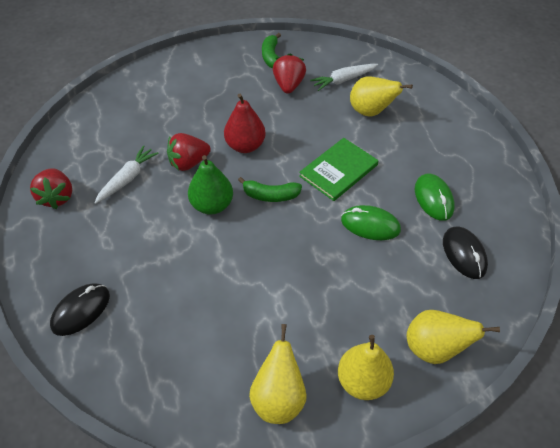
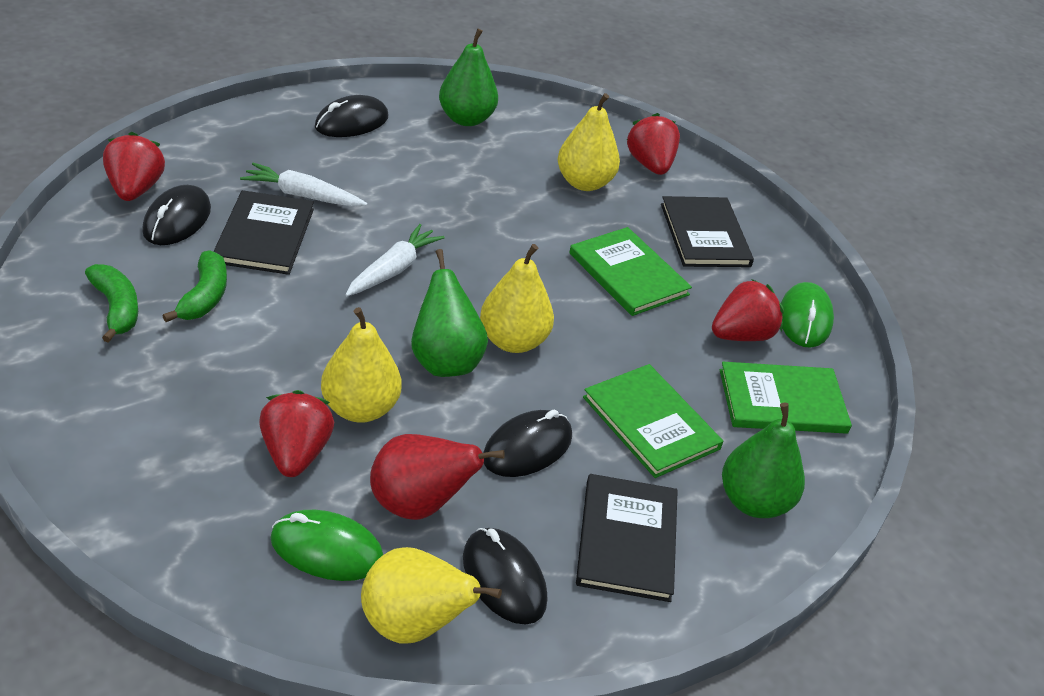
black book: none = 0 -> [213,190,314,275] [576,474,678,602] [661,196,754,267] = 3
black mouse: [50,283,110,336] [443,226,488,279] = 2 -> [142,185,211,245] [315,95,388,137] [463,528,547,625] [483,410,572,477] = 4
green book: [299,138,378,201] = 1 -> [569,227,692,316] [583,364,723,478] [720,362,852,434] = 3
green pear: [188,155,233,214] = 1 -> [411,249,488,377] [439,29,498,126] [722,403,805,518] = 3
red strawberry: [30,168,72,209] [167,133,211,171] [273,54,306,94] = 3 -> [103,132,165,201] [259,390,334,477] [627,113,680,175] [712,279,784,341] = 4

